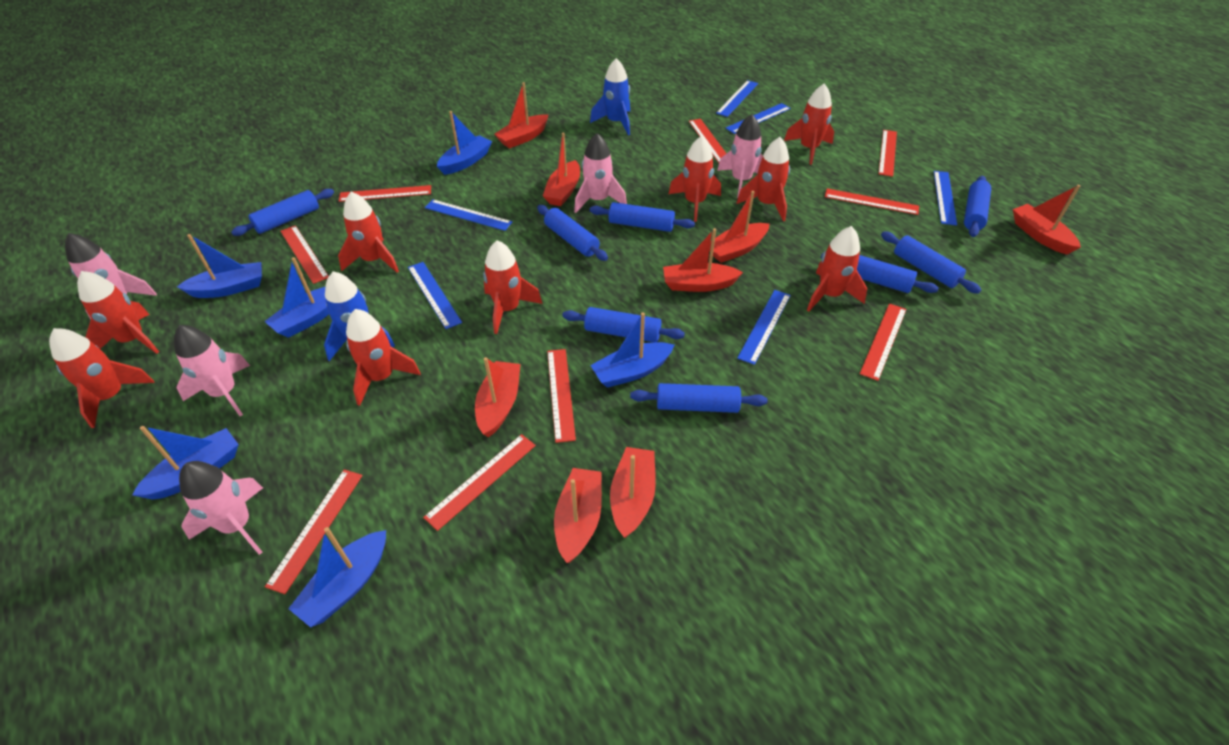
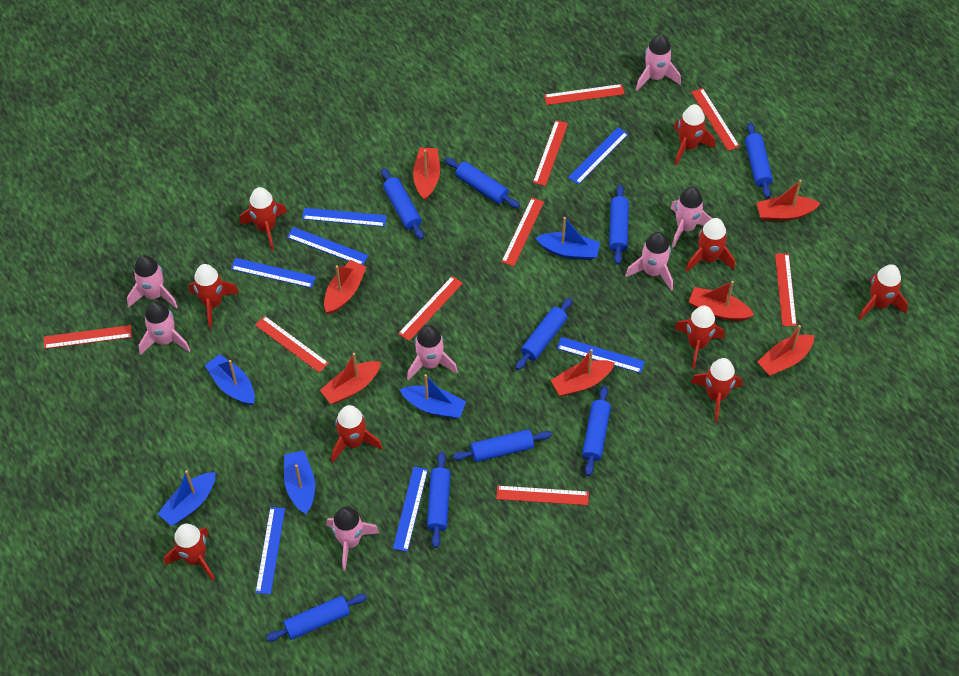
blue boat: [132,426,239,500] [177,234,262,298] [264,257,329,338] [288,527,386,628] [437,111,492,175] [590,312,674,388] = 6 -> [158,470,216,526] [205,354,255,405] [284,451,315,514] [399,374,467,419] [536,217,600,260] = 5
blue rocket: [324,271,395,361] [590,58,630,135] = 2 -> none = 0
blue rolling pin: [231,189,334,236] [537,205,608,261] [562,307,685,342] [590,202,695,232] [630,383,768,413] [821,253,939,293] [881,231,981,294] [964,176,991,237] = 8 -> [266,594,367,642] [381,168,424,240] [427,452,451,548] [445,158,520,208] [453,429,552,462] [516,298,572,370] [582,386,611,476] [609,185,629,264] [745,122,773,198] = 9
blue ruler: [408,262,462,329] [425,199,512,231] [716,80,758,117] [725,103,791,134] [737,290,791,365] [934,171,957,226] = 6 -> [231,258,316,288] [255,507,285,594] [287,227,368,265] [302,208,387,227] [393,467,428,552] [557,337,645,373] [568,127,628,185] = 7
pink rocket: [65,233,157,319] [174,325,250,416] [179,461,263,555] [574,133,627,213] [717,114,763,198] = 5 -> [127,255,178,309] [139,301,191,355] [326,507,379,571] [407,325,458,381] [625,232,673,291] [636,34,681,91] [670,187,712,248] = 7
red boat: [475,357,521,437] [494,82,548,149] [543,132,580,206] [554,468,602,563] [610,447,656,538] [663,228,743,292] [709,191,769,263] [1013,185,1081,255] = 8 -> [320,353,381,404] [324,260,367,314] [413,148,440,200] [551,349,615,396] [689,281,754,321] [756,179,821,221] [757,325,815,376] = 7

